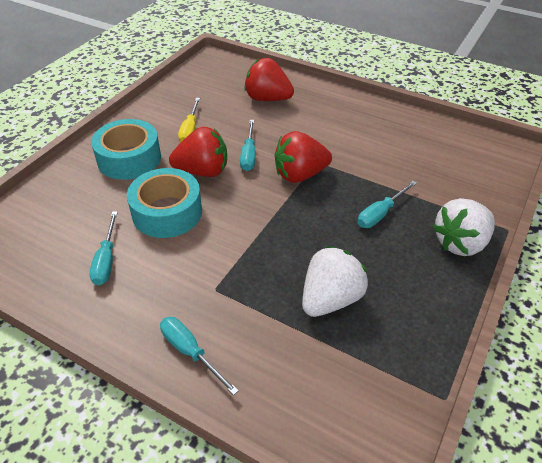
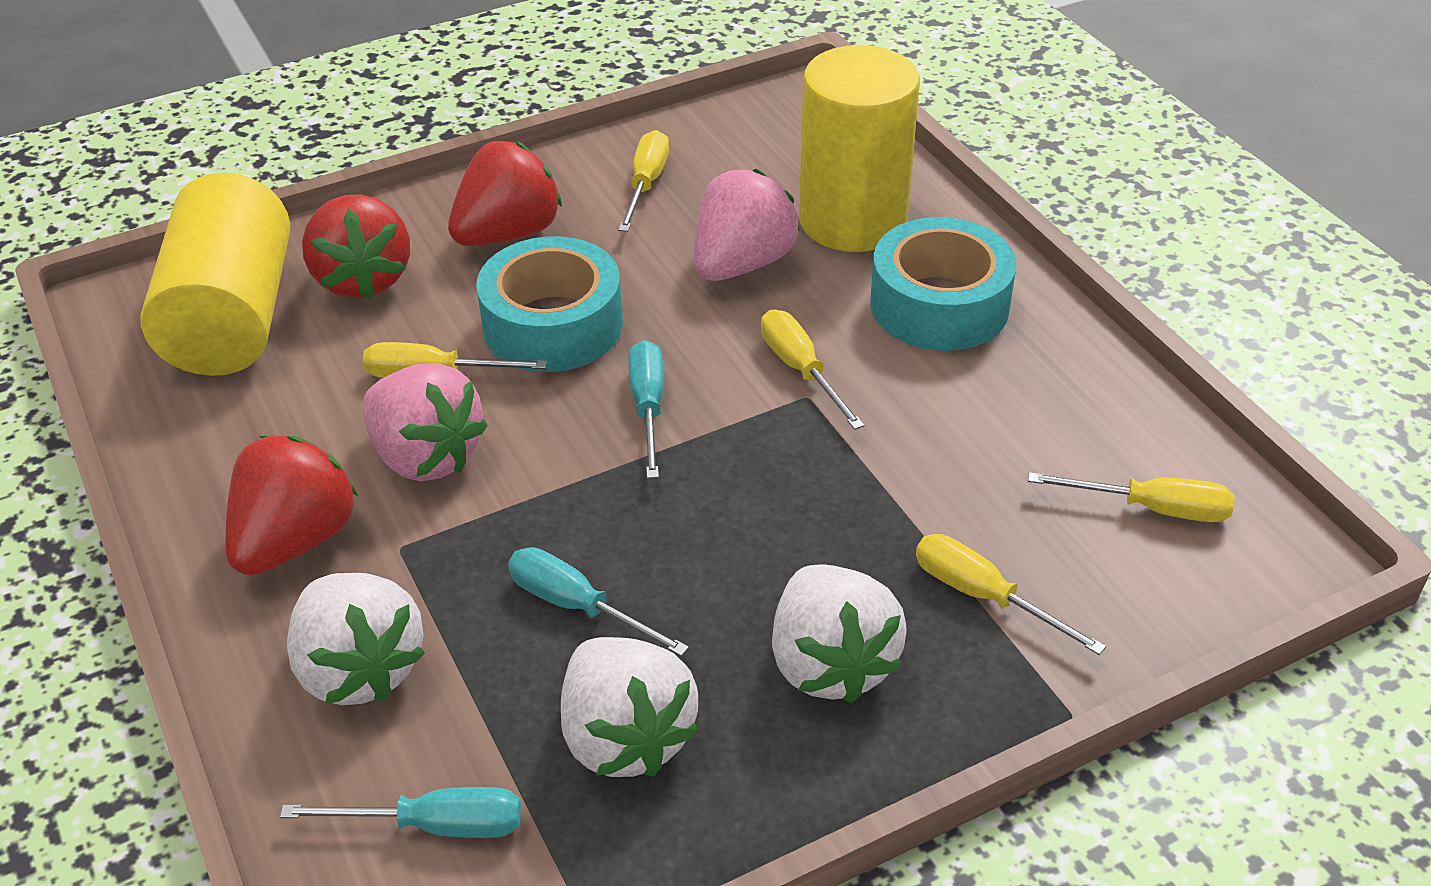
pink strawberry: none = 0 -> [362,363,488,481] [694,169,800,281] = 2
turquoise screwdriver: [89,211,118,285] [160,317,239,395] [240,120,256,171] [358,181,417,228] = 4 -> [280,787,521,838] [508,547,689,656] [628,340,664,479] = 3
white strawberry: [302,246,368,317] [433,198,495,256] = 2 -> [287,573,425,705] [561,637,699,777] [772,565,907,703] = 3
yellow cylinder: none = 0 -> [140,173,290,376] [799,45,920,252] = 2
yellow screwdriver: [178,98,200,142] = 1 -> [363,342,547,378] [618,130,669,232] [761,310,865,430] [916,534,1106,655] [1028,472,1235,522] = 5

